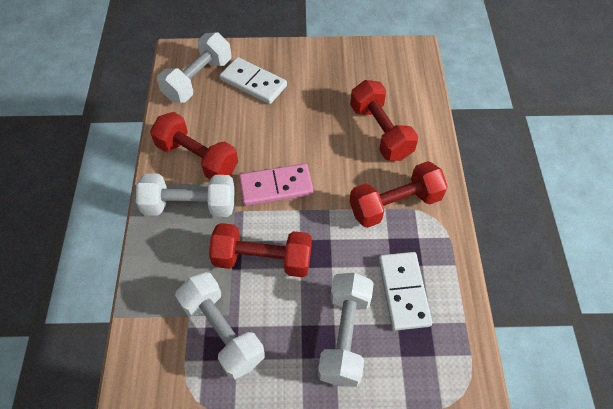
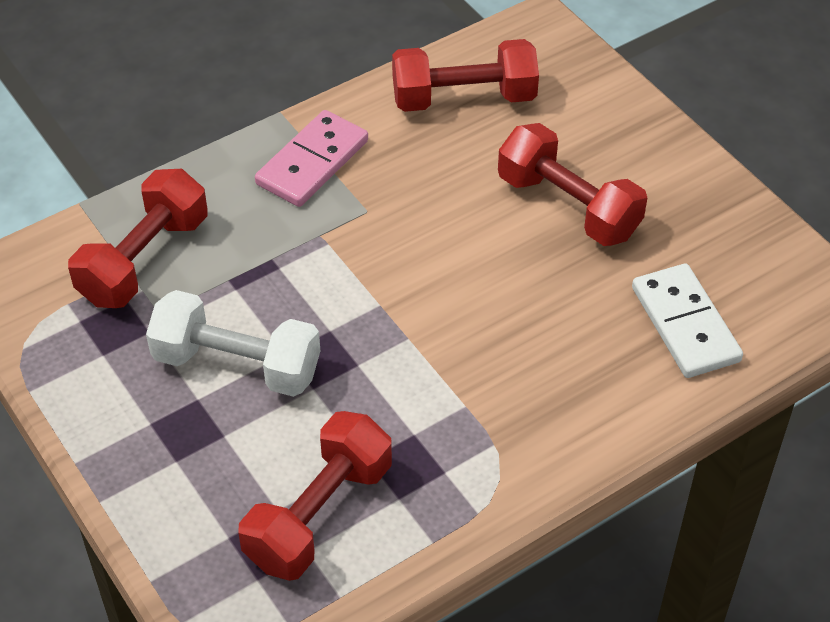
white domino: [220,57,287,104] [379,252,432,331] = 2 -> [632,263,743,378] = 1
white dumbbell: [136,173,235,217] [157,32,231,103] [175,272,265,380] [318,273,374,387] = 4 -> [146,290,320,397] = 1

